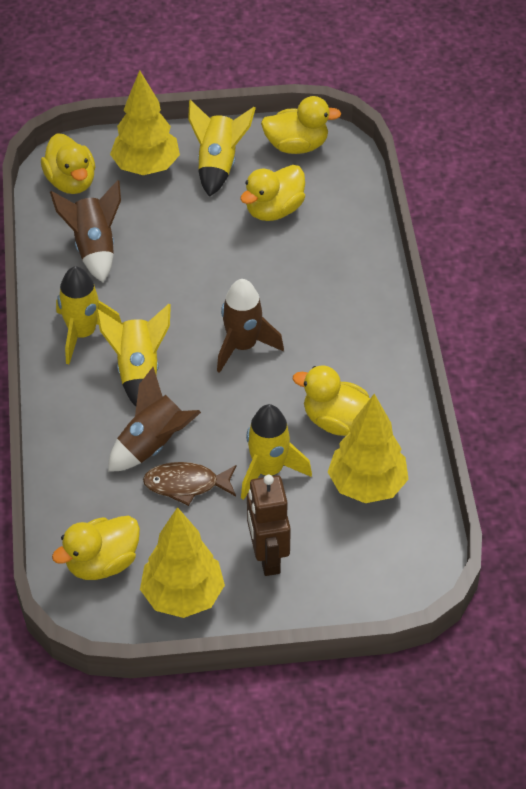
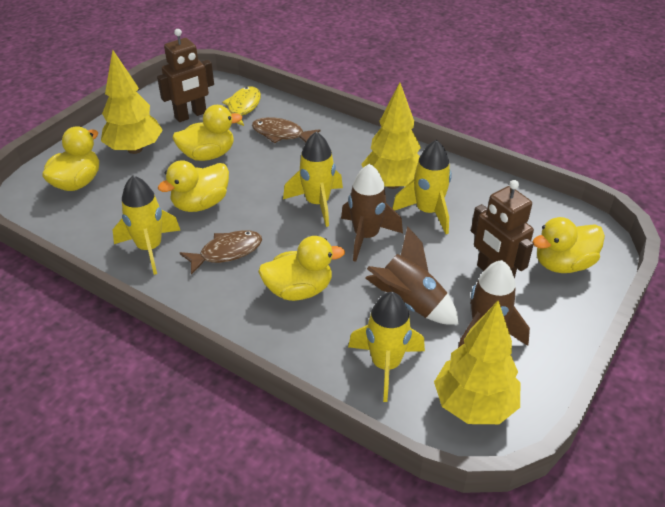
brown fish: [143,462,236,506] = 1 -> [180,230,262,275] [252,117,320,143] = 2
brown robot: [247,475,291,576] = 1 -> [157,29,214,122] [471,180,534,279] = 2
yellow fish: none = 0 -> [222,86,261,126] = 1

